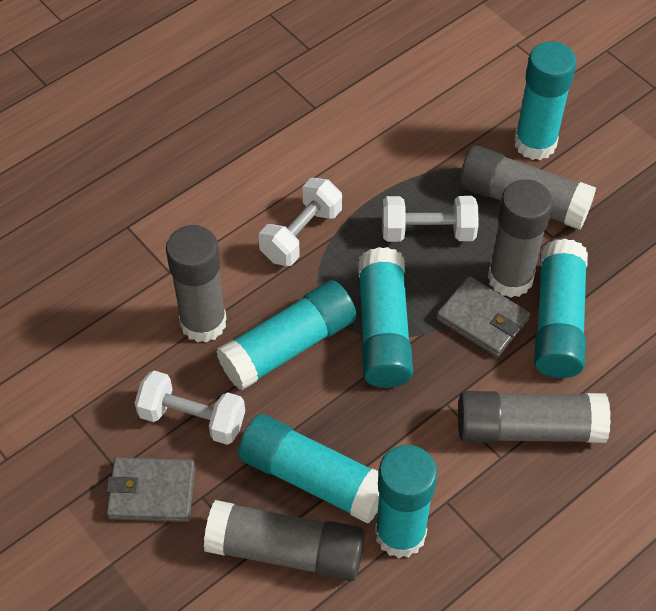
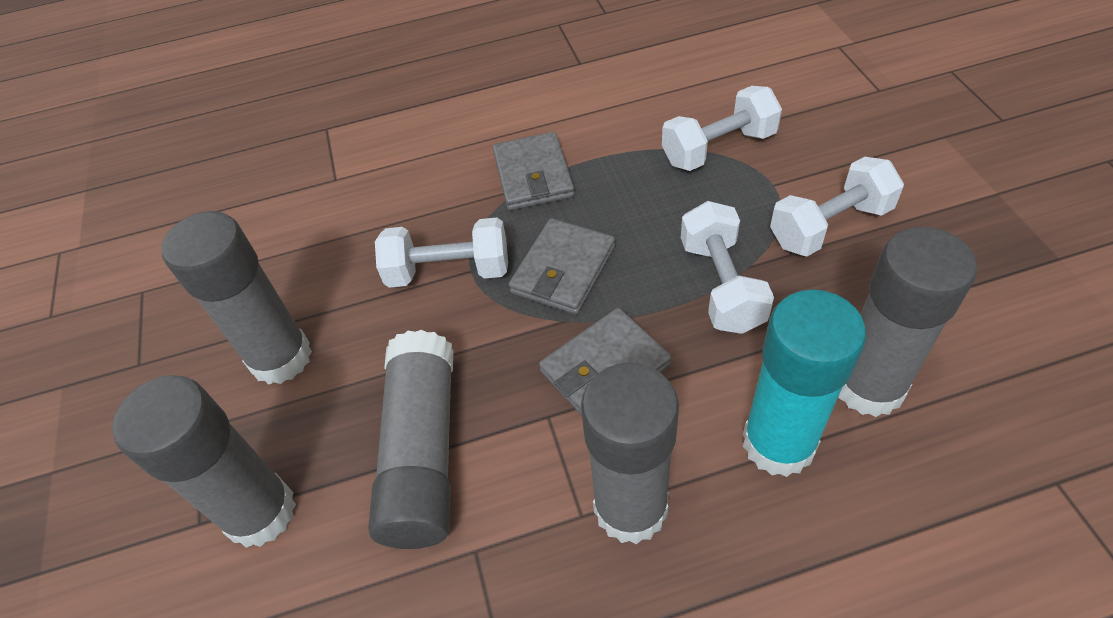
grey wallet: [106,457,195,522] [436,276,530,357] = 2 -> [493,132,575,211] [509,218,615,315] [539,308,672,416] = 3
turquoise glue stick: [216,280,357,390] [238,414,379,523] [358,247,413,388] [375,445,437,558] [514,41,576,160] [534,239,588,378] = 6 -> [743,290,866,477] = 1
white dumbbell: [135,371,245,445] [259,178,342,266] [382,196,478,242] = 3 -> [375,218,508,288] [662,86,782,171] [681,201,774,334] [770,157,904,257] = 4

